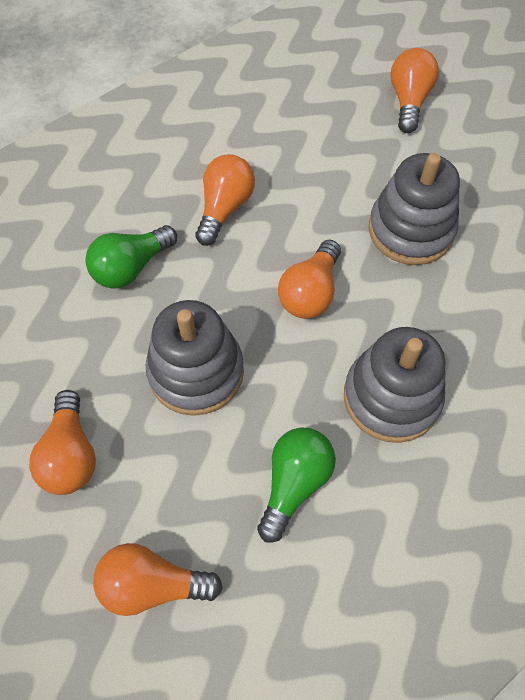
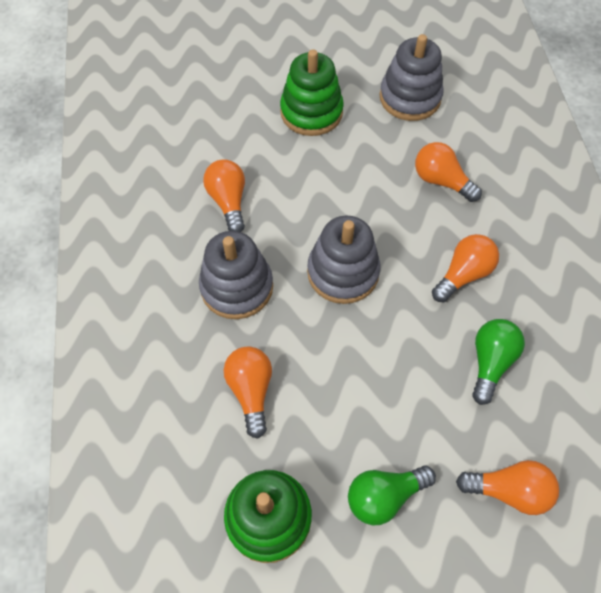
green stacking toy: none = 0 -> [224,470,312,563] [280,49,344,136] = 2

